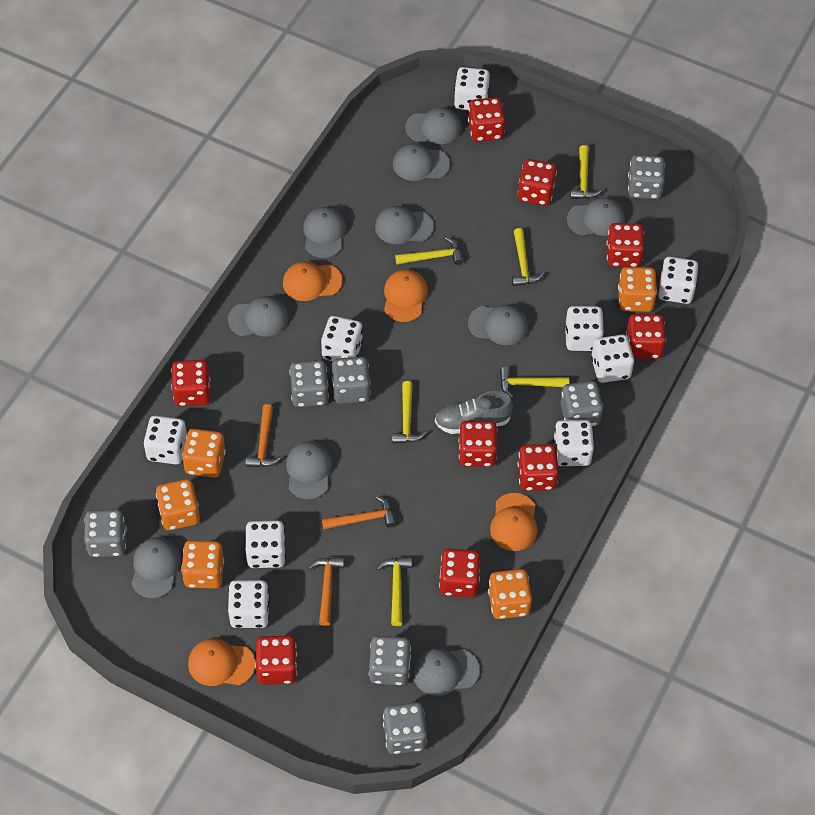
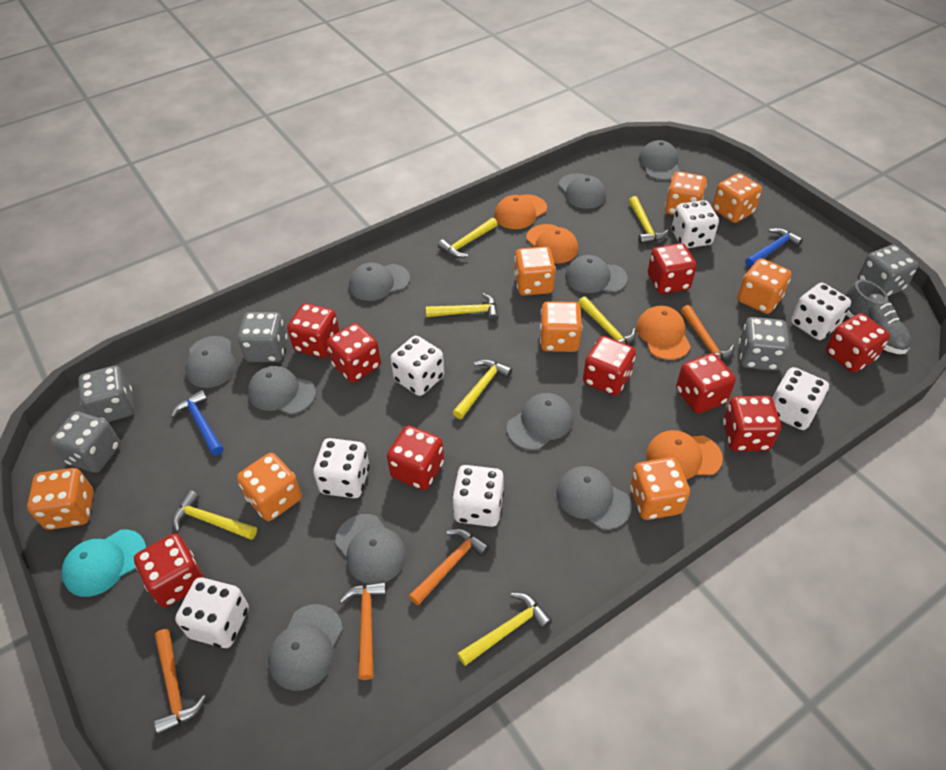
blue hammer: none = 0 -> [171,390,224,456] [745,228,803,268] = 2
grey dice: [84,509,127,557] [289,360,329,407] [332,357,371,404] [369,636,411,686] [383,702,427,754] [560,381,603,427] [628,155,665,199] = 7 -> [50,412,120,473] [78,366,134,422] [238,312,287,362] [739,317,789,371] [857,245,919,296] = 5
orange dice: [156,479,200,530] [181,541,224,589] [182,429,226,478] [488,569,532,619] [618,267,657,312] = 5 -> [27,468,94,530] [237,453,302,521] [514,246,556,296] [540,301,582,352] [630,457,690,520] [665,171,707,215] [712,173,762,223] [737,258,792,314] = 8
orange hammer: [246,404,281,467] [308,557,344,626] [322,496,396,530] = 3 -> [154,629,206,735] [339,581,386,680] [409,529,490,606] [681,305,735,360] = 4
turquoise cap: none = 0 -> [62,530,146,597] = 1
white dice: [144,415,187,465] [228,580,270,628] [245,520,286,568] [321,316,363,361] [454,67,490,110] [553,420,594,466] [565,306,604,351] [591,335,634,383] [658,257,699,304] = 9 -> [175,577,249,648] [313,438,370,498] [390,336,444,396] [452,465,504,527] [672,200,719,248] [772,367,829,430] [791,283,851,340] = 7
yellow hammer: [376,557,412,626] [392,381,427,443] [395,237,463,265] [500,367,569,398] [512,228,544,286] [570,145,602,199] = 6 -> [172,490,257,540] [426,293,499,322] [438,218,498,258] [453,359,512,419] [457,593,552,666] [578,297,636,345] [629,196,669,244] = 7

